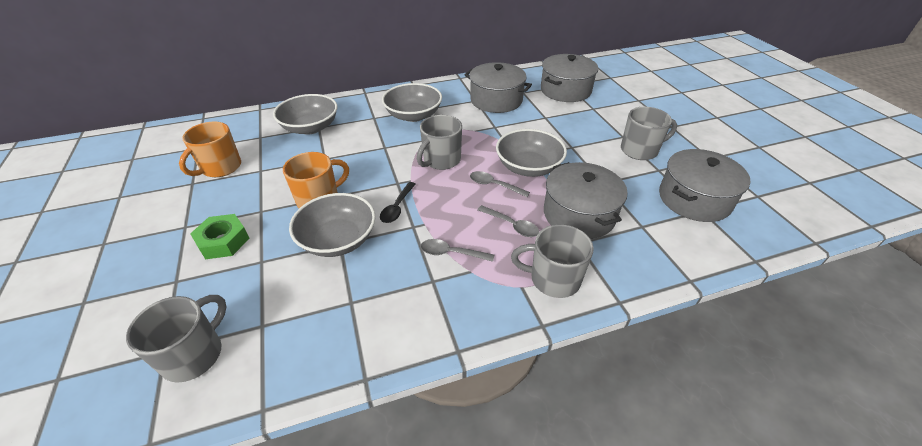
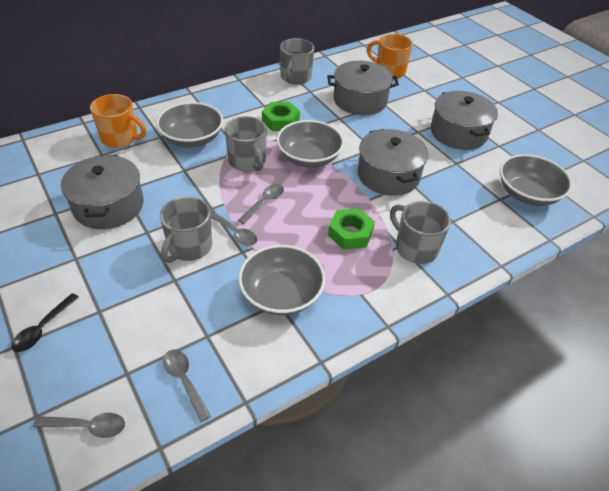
green nut: [190,214,249,259] = 1 -> [262,102,300,131] [328,208,375,249] = 2
grey spoon: [421,239,494,262] [470,171,530,197] [477,205,539,237] = 3 -> [33,413,125,438] [163,349,211,422] [210,211,257,246] [238,184,284,224] = 4

